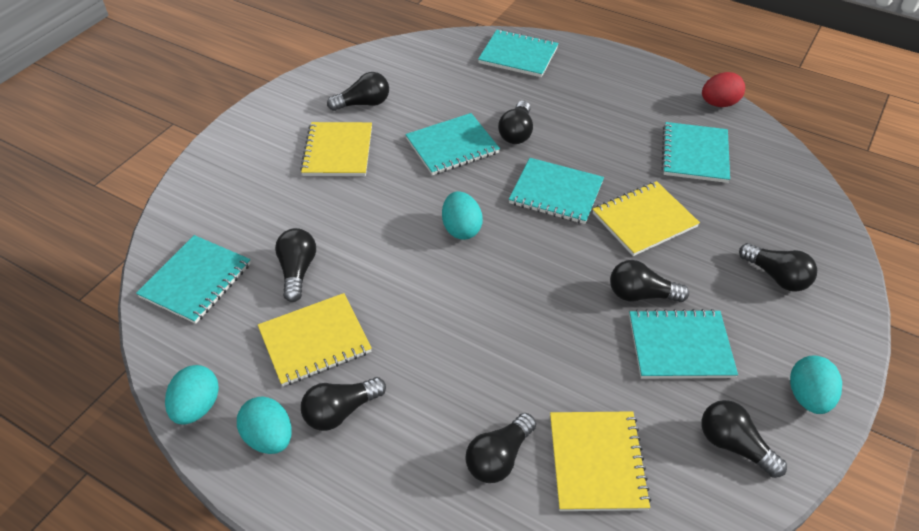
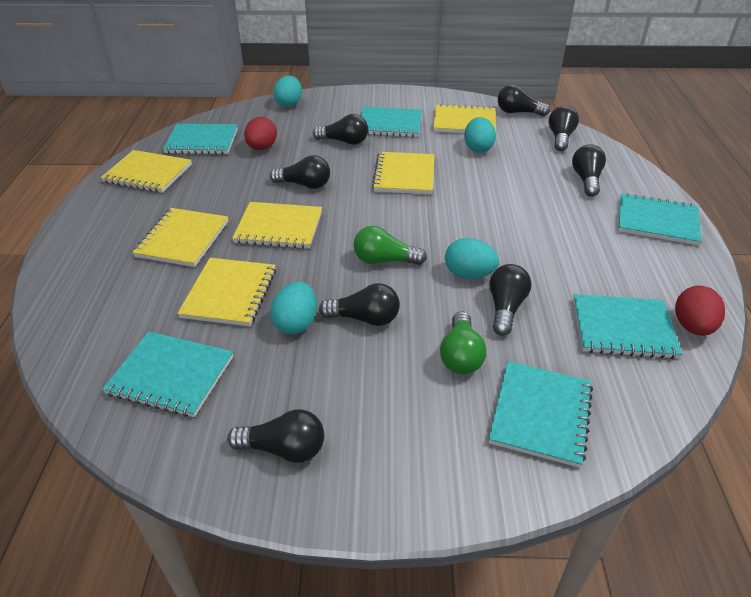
green light bulb: none = 0 -> [354,226,427,265] [440,311,486,374] = 2
red egg: [702,72,745,107] = 1 -> [244,117,277,150] [675,286,725,336] = 2
yellow notebook: [258,293,372,386] [300,122,372,176] [550,411,651,511] [593,181,700,256] = 4 -> [101,150,192,193] [132,208,228,267] [177,258,276,326] [232,202,322,249] [372,152,434,194] [433,103,496,133] = 6

